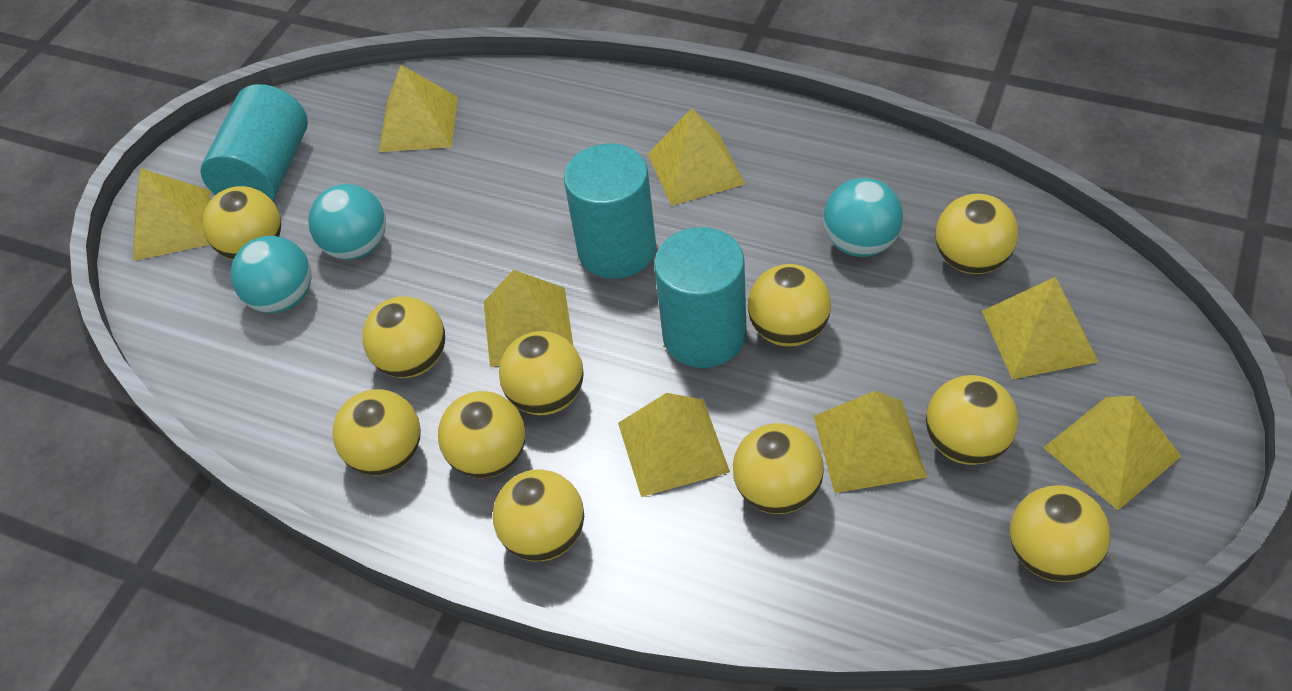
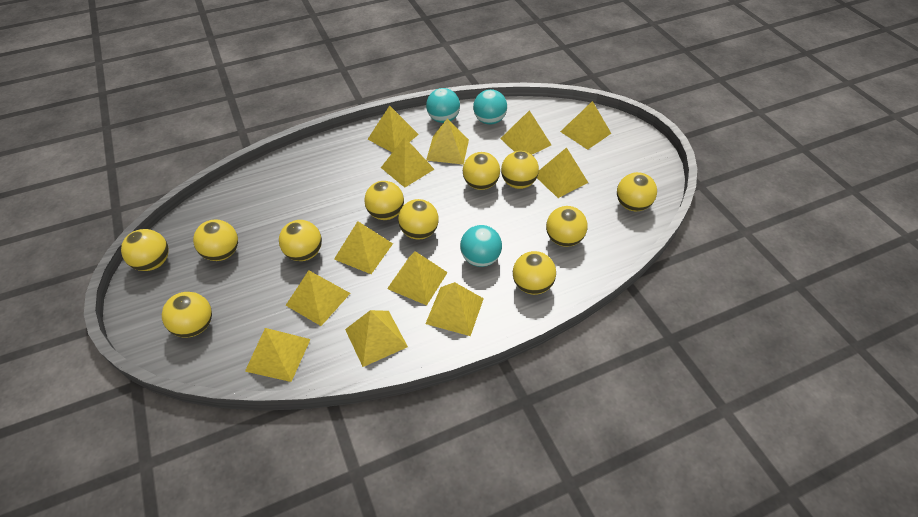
turquoise cylinder: [200,84,308,201] [564,143,656,279] [654,227,747,368] = 3 -> none = 0
yellow pyramid: [133,168,210,261] [379,65,458,152] [484,270,573,367] [618,393,730,497] [648,108,745,206] [814,391,927,493] [982,277,1099,379] [1043,396,1182,510] = 8 -> [245,328,311,382] [286,270,350,326] [334,221,393,274] [345,310,408,367] [367,106,419,153] [381,137,434,187] [387,251,448,305] [425,282,484,336] [426,119,469,165] [500,110,551,155] [537,147,588,198] [560,101,612,150] = 12

